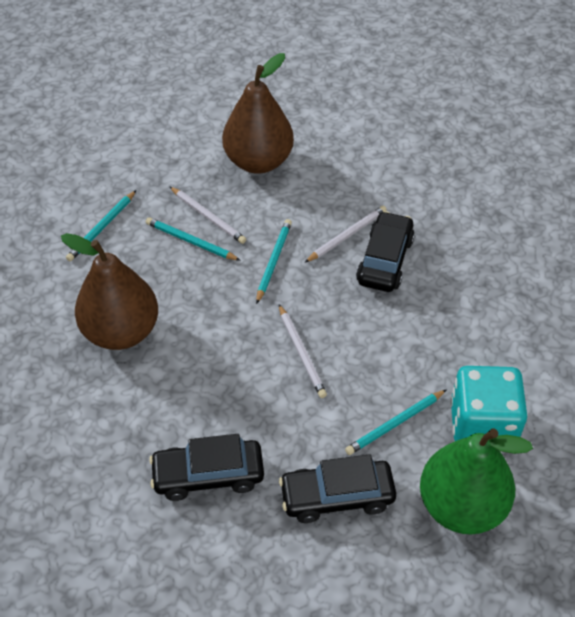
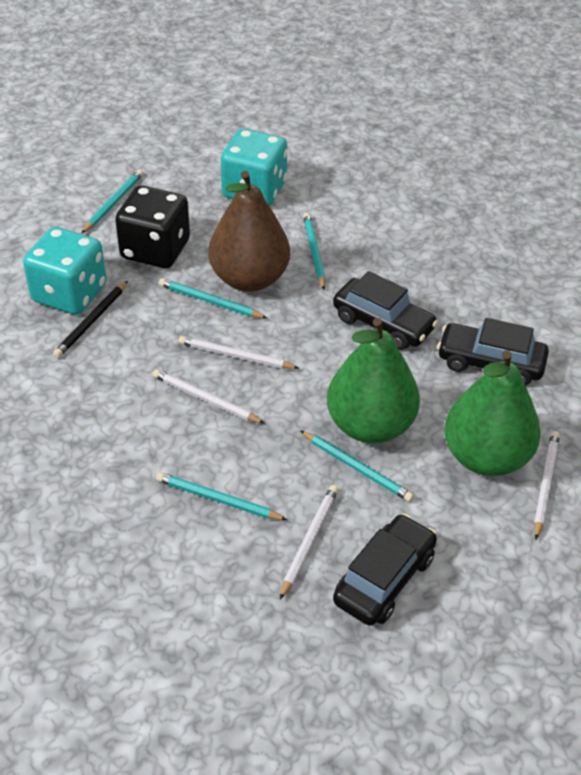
black dice: none = 0 -> [115,185,190,268] = 1
black pencil: none = 0 -> [53,281,128,358] = 1
brown pear: [61,233,158,350] [222,53,294,174] = 2 -> [208,171,290,292] = 1
green pear: [420,428,533,534] = 1 -> [327,318,420,443] [444,350,541,476] = 2
turquoise dice: [450,366,527,441] = 1 -> [23,227,107,315] [221,129,287,206] = 2
turquoise pencil: [66,190,136,261] [146,217,241,261] [256,219,292,304] [345,389,447,455] = 4 -> [81,169,143,234] [156,472,287,520] [159,278,267,318] [300,430,414,502] [303,213,326,290] = 5
white pencil: [169,186,246,244] [279,304,327,398] [304,205,387,263] = 3 -> [153,369,265,424] [179,336,300,369] [280,485,338,600] [534,431,560,540] = 4

